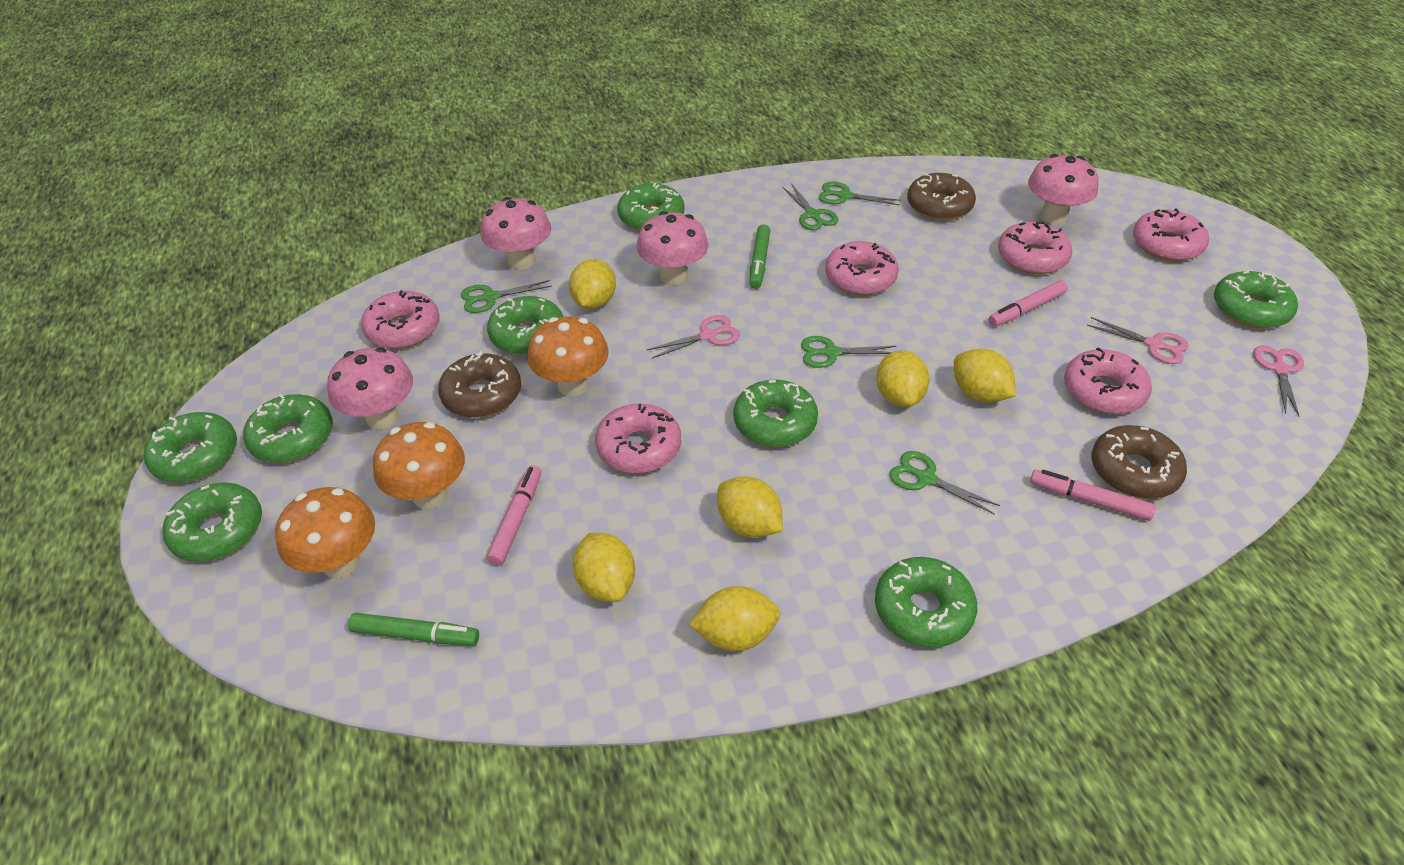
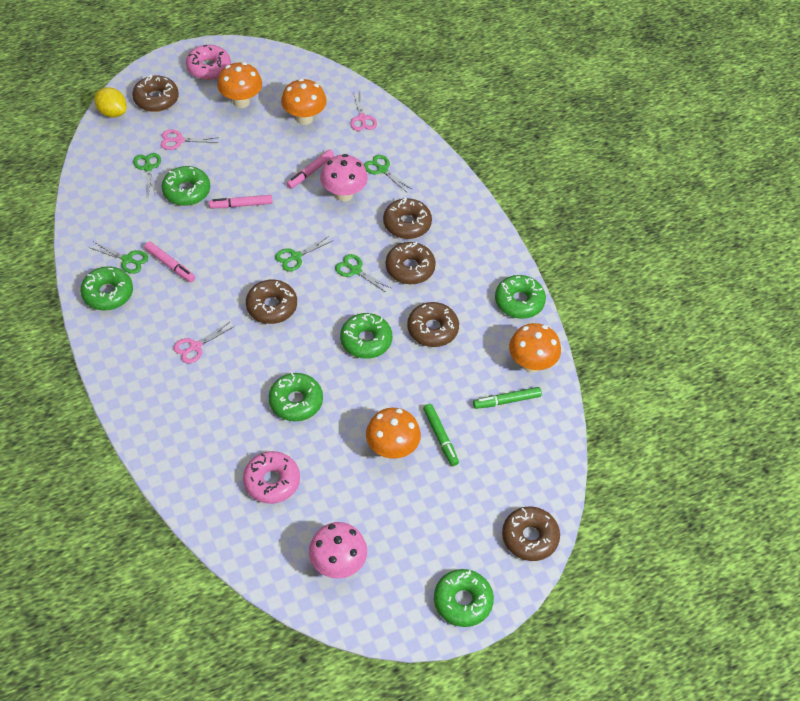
brown donut: [438,351,521,418] [907,173,976,221] [1092,425,1187,499] = 3 -> [132,75,179,112] [246,280,297,324] [383,197,432,239] [386,242,436,284] [407,302,459,347] [502,506,560,561] = 6
green donut: [144,412,237,482] [163,483,262,561] [243,394,333,463] [487,296,564,355] [617,183,685,231] [733,380,818,447] [875,557,977,648] [1214,271,1298,328] = 8 -> [80,266,133,310] [161,166,210,206] [269,373,323,421] [340,313,392,359] [434,569,494,627] [495,275,546,319] = 6
orange mushroom: [275,487,375,578] [373,422,465,509] [527,316,609,396] = 3 -> [217,62,262,108] [281,78,327,125] [366,408,421,459] [509,323,561,373] = 4
pink donut: [361,290,440,349] [595,403,681,474] [825,241,899,295] [998,222,1072,274] [1064,347,1152,414] [1133,208,1209,261] = 6 -> [186,45,231,80] [243,451,300,504] = 2
pink mushroom: [327,347,413,429] [480,197,551,270] [636,211,708,285] [1028,154,1099,224] = 4 -> [309,522,367,579] [320,154,368,202] = 2
yellow lemon: [569,259,616,309] [573,533,635,602] [689,586,781,651] [717,476,783,538] [876,350,929,407] [954,349,1016,403] = 6 -> [94,87,127,118] = 1

